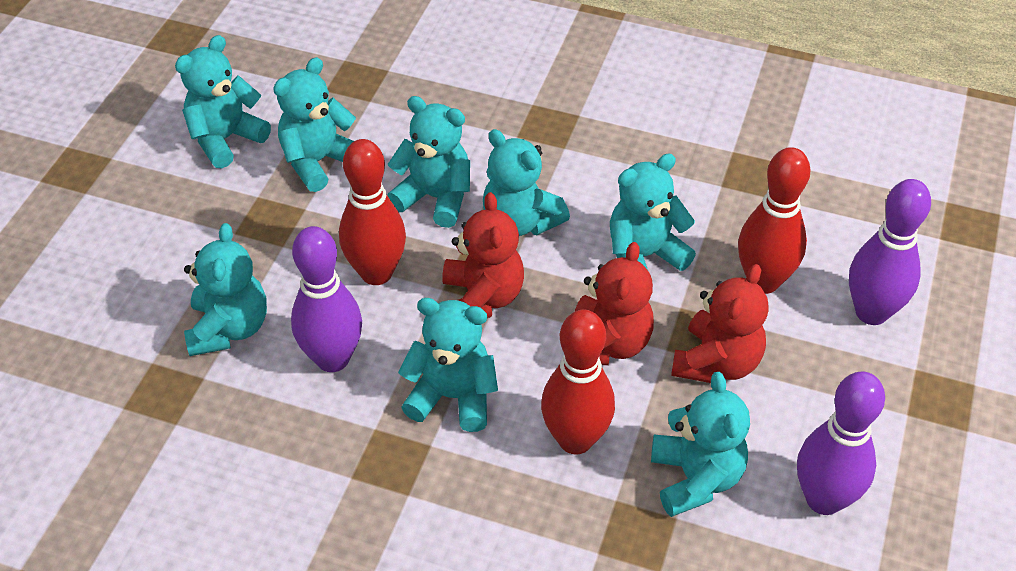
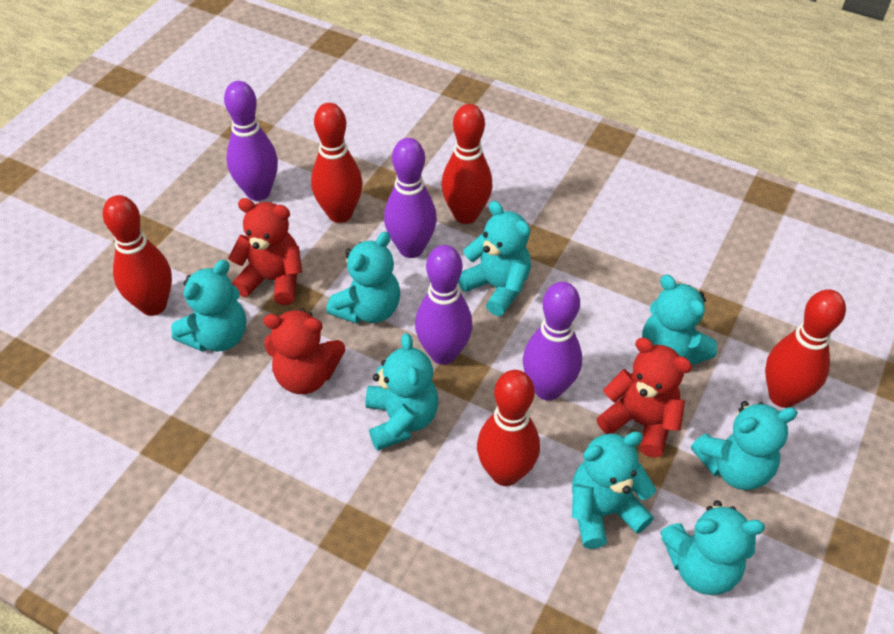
purple bowling pin: [291,226,362,372] [797,372,885,515] [849,179,931,325] = 3 -> [224,81,278,201] [384,138,437,258] [415,245,473,365] [523,282,582,401] = 4
red bowling pin: [339,139,406,285] [541,310,615,454] [738,147,811,294] = 3 -> [103,195,172,316] [311,103,363,223] [441,104,493,224] [477,370,540,486] [765,289,846,408] = 5

